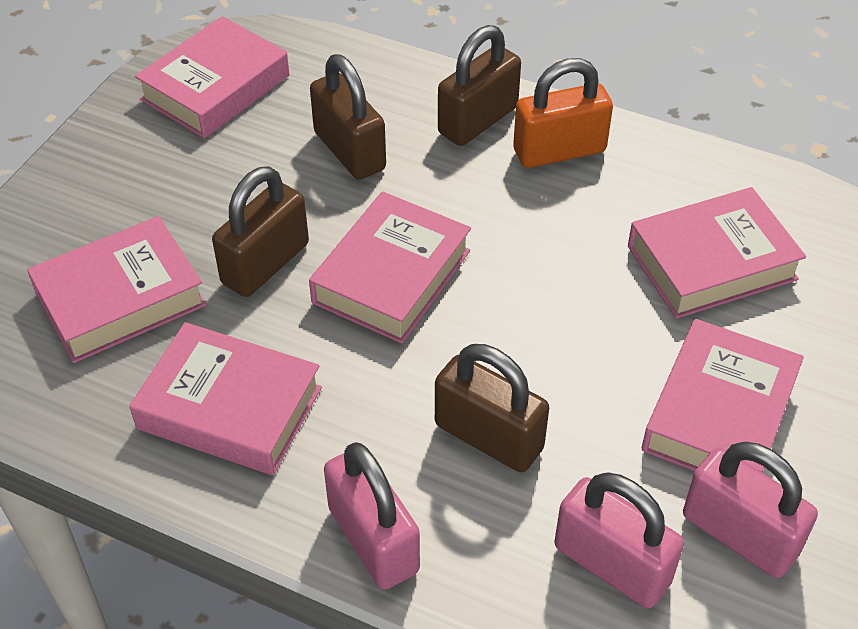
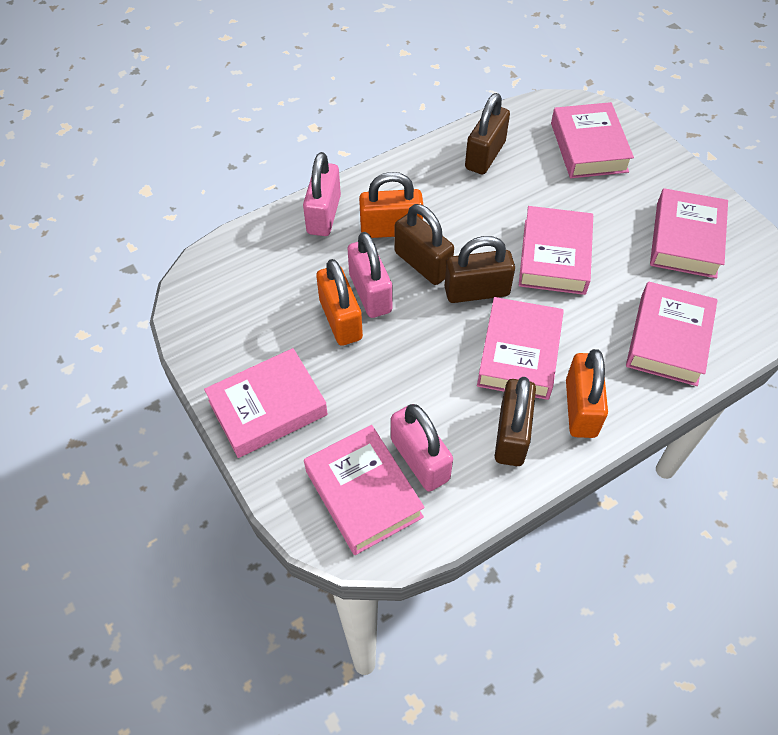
orange padlock: [513,58,613,168] = 1 -> [316,259,363,346] [359,172,423,238] [566,349,608,438] = 3
pink book: [27,216,207,363] [129,322,322,475] [135,16,289,138] [309,192,471,343] [628,187,806,319] [642,319,804,472] = 6 -> [204,348,328,458] [304,425,425,555] [477,297,564,400] [519,206,593,295] [551,102,634,178] [626,282,718,386] [650,188,728,279] = 7

